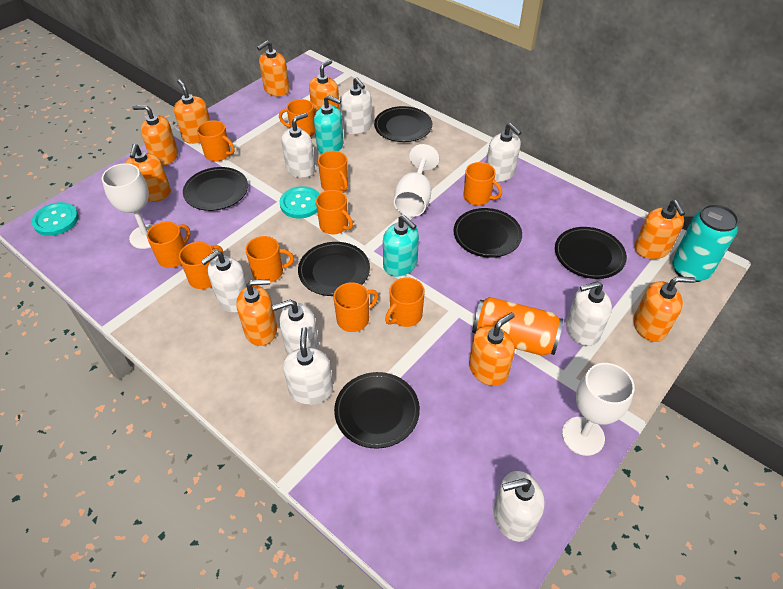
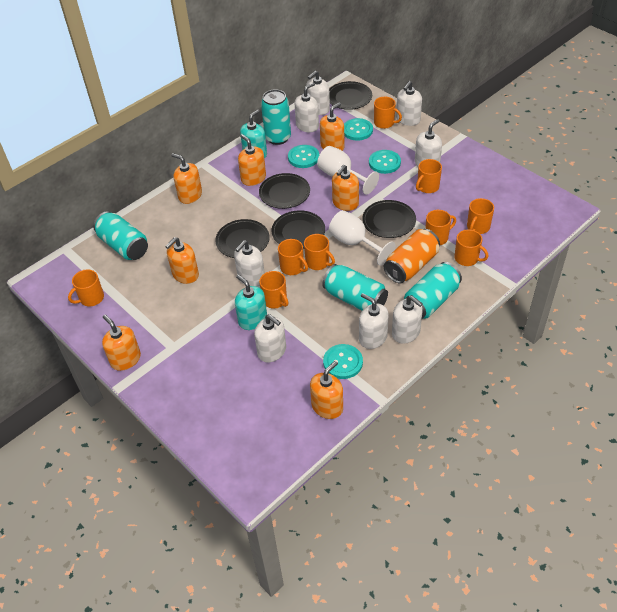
black plate: [183,167,248,211] [298,242,370,296] [334,372,420,449] [374,106,432,142] [454,208,522,258] [555,227,627,279] = 6 -> [215,219,270,258] [259,173,310,209] [272,210,325,249] [329,81,372,110] [362,200,416,238] = 5
orange mug: [147,221,190,268] [179,242,223,289] [197,120,235,162] [245,236,294,283] [279,99,315,137] [316,190,353,235] [318,151,348,192] [333,282,379,332] [385,277,425,327] [463,162,502,205] = 10 -> [68,269,104,306] [259,271,288,309] [278,239,308,275] [304,234,335,270] [374,97,402,129] [416,159,442,193] [425,210,456,245] [454,229,488,266] [467,198,494,234] = 9
orange soap dispenser: [126,144,171,202] [132,105,178,166] [174,79,210,144] [236,279,277,346] [257,40,290,97] [309,60,340,116] [469,312,515,386] [633,276,696,342] [634,200,685,259] = 9 -> [102,315,141,371] [165,237,199,284] [171,153,202,204] [238,134,266,186] [310,361,343,419] [320,102,345,151] [332,165,359,211] = 7
turquoise button: [32,202,79,236] [279,186,320,219] = 2 -> [288,145,319,168] [323,344,363,379] [344,118,373,141] [369,150,401,174] = 4
turquoise can: [672,204,739,282] = 1 -> [93,211,148,260] [261,89,291,145] [322,264,388,310] [404,262,462,319] = 4
white goblet: [102,163,153,249] [394,144,439,217] [562,363,635,456] = 3 -> [317,146,379,195] [329,210,395,266] = 2

